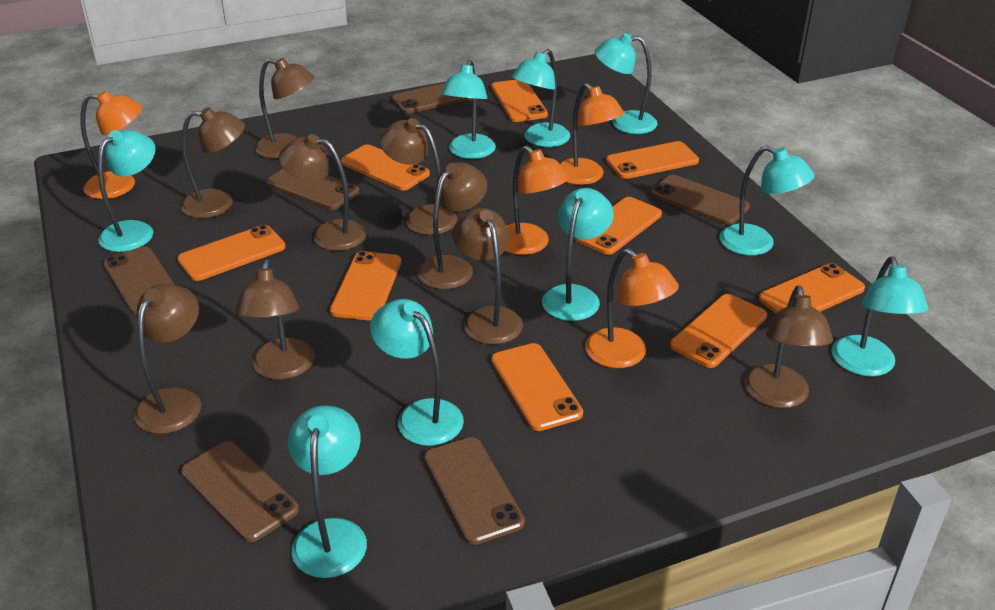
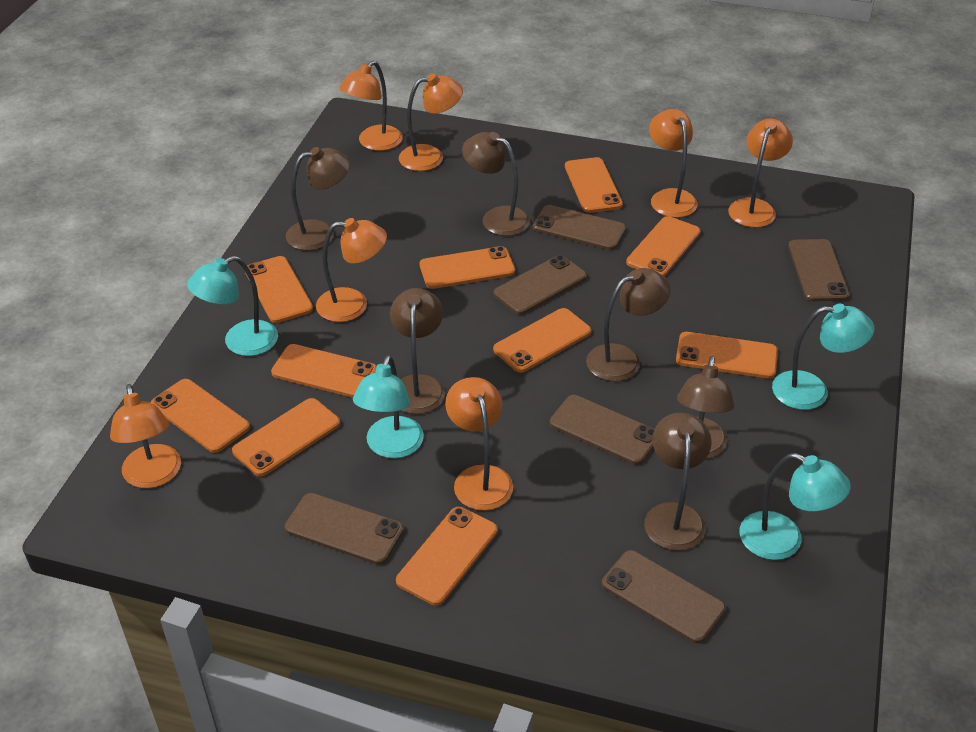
brown lamp: [134,284,201,434] [181,107,245,218] [235,260,315,380] [255,58,315,159] [279,134,366,251] [379,118,457,235] [417,162,487,289] [453,208,523,345] [744,286,833,408] = 9 -> [286,147,350,251] [390,288,445,414] [462,132,530,236] [586,268,671,381] [644,413,712,551] [677,356,734,459] = 6
orange lamp: [81,91,142,199] [505,145,570,255] [560,83,625,185] [585,248,679,368] = 4 -> [110,384,181,488] [316,218,387,322] [339,61,403,151] [399,73,463,171] [445,377,513,511] [649,109,698,218] [728,119,793,228] = 7
orange phone: [177,225,286,281] [330,251,402,321] [341,144,430,190] [491,80,548,122] [491,343,583,431] [574,197,662,255] [606,141,699,179] [670,294,767,368] [759,263,865,314] = 9 -> [151,379,250,453] [232,398,340,476] [245,256,313,323] [271,344,377,398] [396,507,498,606] [420,246,515,289] [493,308,591,373] [565,157,623,213] [626,216,701,276] [676,332,778,379] = 10
turquoise lamp: [98,130,156,252] [288,406,367,578] [370,299,464,446] [441,60,496,159] [511,49,570,147] [542,188,614,321] [595,33,657,134] [719,146,815,256] [832,257,928,377] = 9 -> [187,256,278,356] [353,355,424,458] [740,453,851,560] [772,304,874,410] = 4

